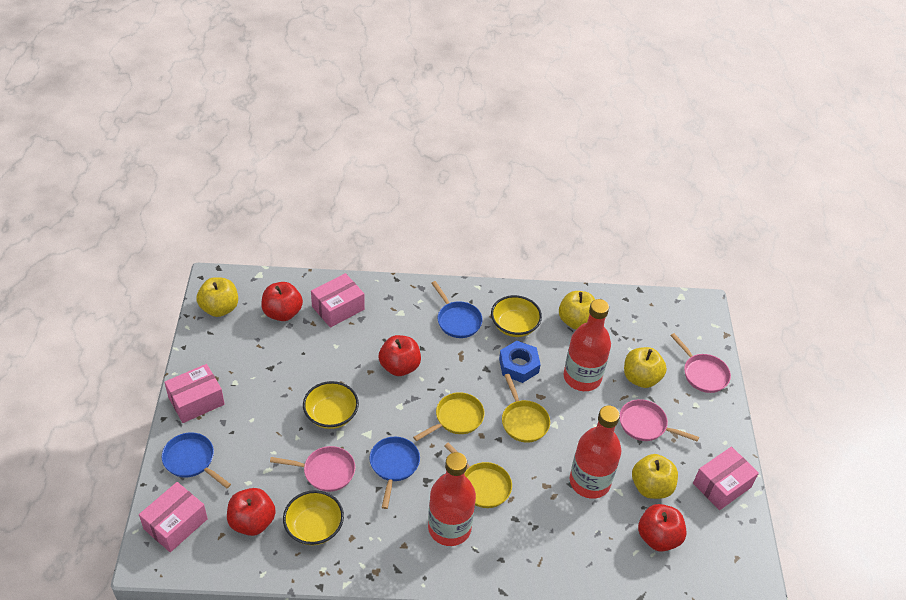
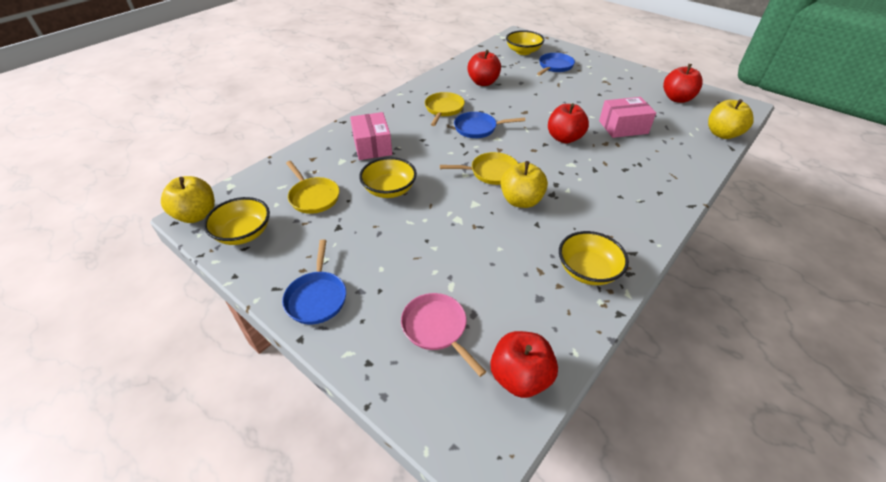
blue nut: [499,341,541,383] = 1 -> none = 0
pink box: [139,482,208,552] [164,364,225,423] [311,273,365,328] [693,447,759,510] = 4 -> [350,112,392,160] [599,97,656,138] = 2
pink pan: [270,446,355,492] [620,399,699,442] [670,333,731,393] = 3 -> [401,293,486,377] = 1
red bottle: [428,452,476,546] [564,299,611,391] [570,406,622,499] = 3 -> none = 0
yellow apple: [197,277,238,317] [559,291,595,330] [624,347,667,388] [632,454,678,499] = 4 -> [161,176,215,223] [501,161,548,208] [708,99,754,139] = 3
yellow bowl: [283,490,344,545] [303,381,359,429] [491,295,542,337] = 3 -> [204,197,270,245] [359,157,417,198] [506,30,544,55] [559,231,629,285] = 4

